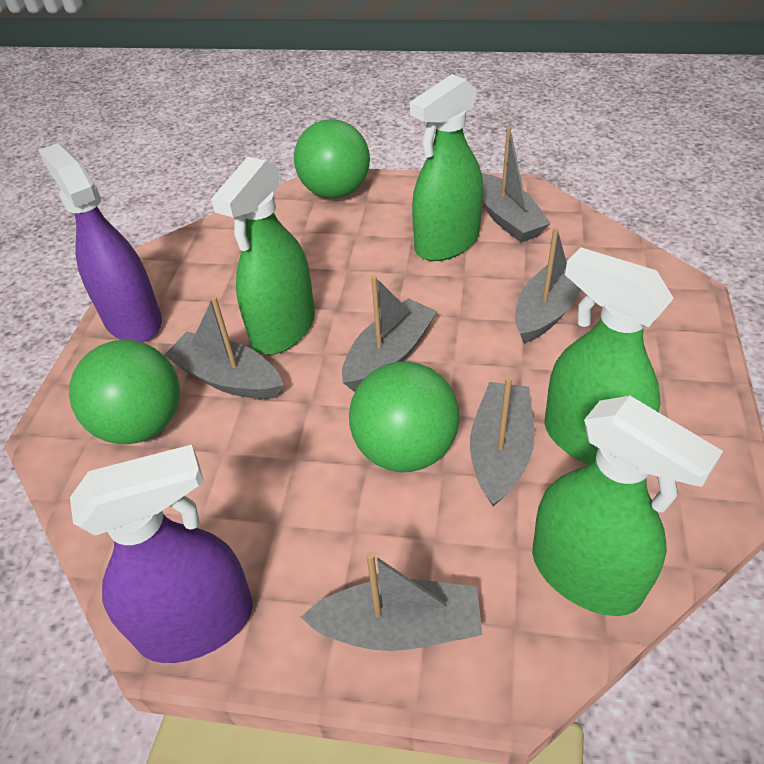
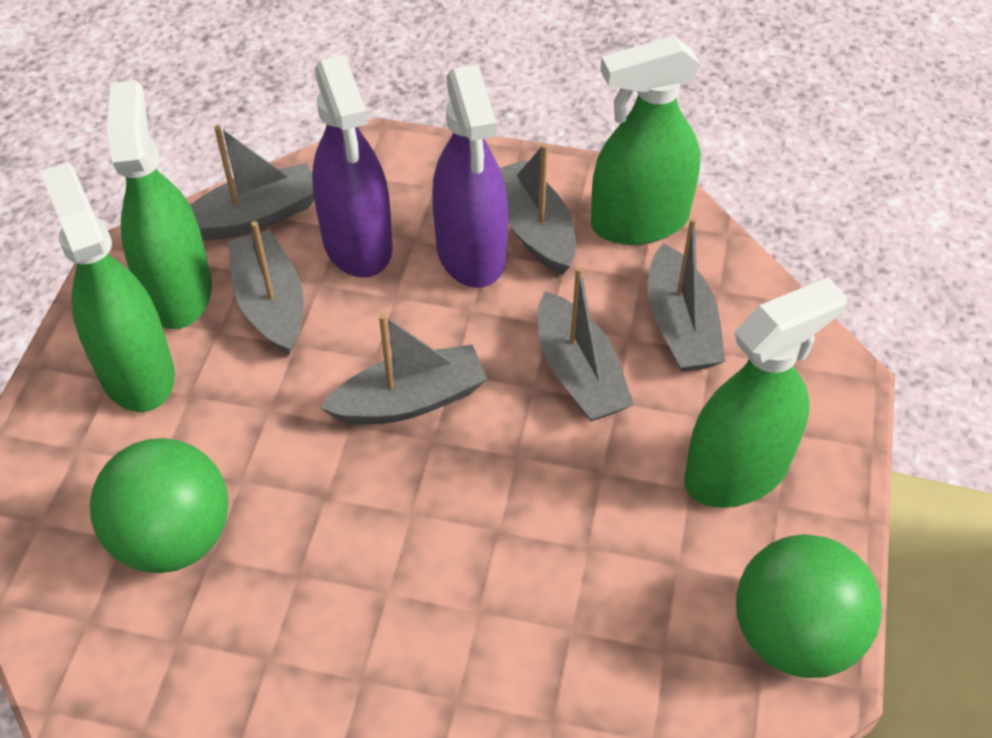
green ball: [69,340,180,444] [294,119,370,199] [349,361,459,472] = 3 -> [90,438,229,573] [736,534,882,678] = 2

